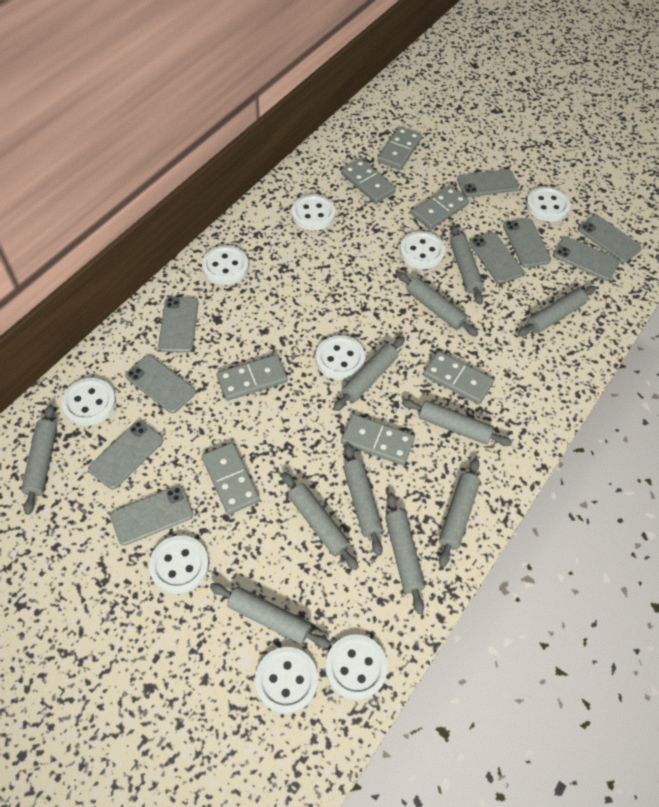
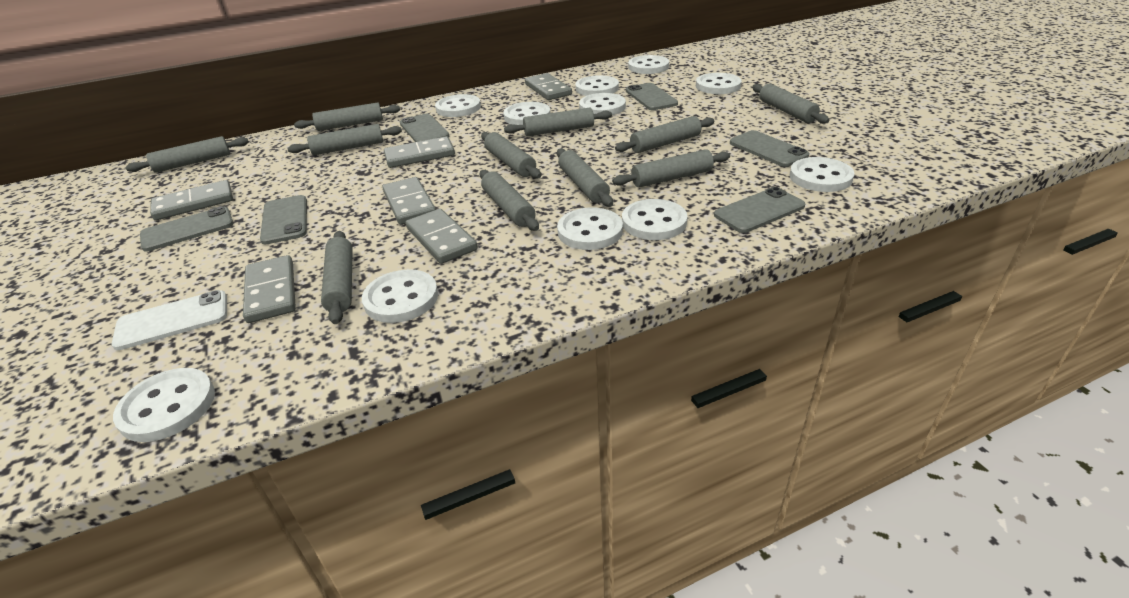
grey domino: [202,443,260,514] [217,355,288,401] [341,159,396,204] [341,414,415,465] [378,127,422,170] [412,186,469,230] [423,351,494,404] = 7 -> [150,180,233,221] [243,255,296,323] [382,177,436,225] [384,136,455,168] [406,209,478,264] [525,73,572,100] = 6
grey phone: [88,420,163,489] [110,486,193,546] [125,355,196,413] [158,297,198,353] [457,169,519,197] [469,232,524,284] [503,218,551,268] [553,237,620,281] [578,215,642,263] = 9 -> [140,206,233,251] [260,195,307,244] [400,114,449,142] [626,83,678,110] [714,187,806,233] [730,130,809,167] = 6
white button: [61,378,116,426] [149,535,209,594] [202,245,249,285] [255,647,318,714] [292,194,335,231] [316,335,365,380] [325,634,388,700] [400,231,445,269] [526,186,571,222] = 9 -> [113,368,215,442] [362,269,438,323] [435,94,481,117] [503,102,550,125] [557,207,623,250] [575,75,619,96] [579,93,626,115] [622,199,688,240] [628,55,669,74] [696,73,742,94] [790,157,854,192] = 11
white phone: none = 0 -> [112,290,227,350] = 1

